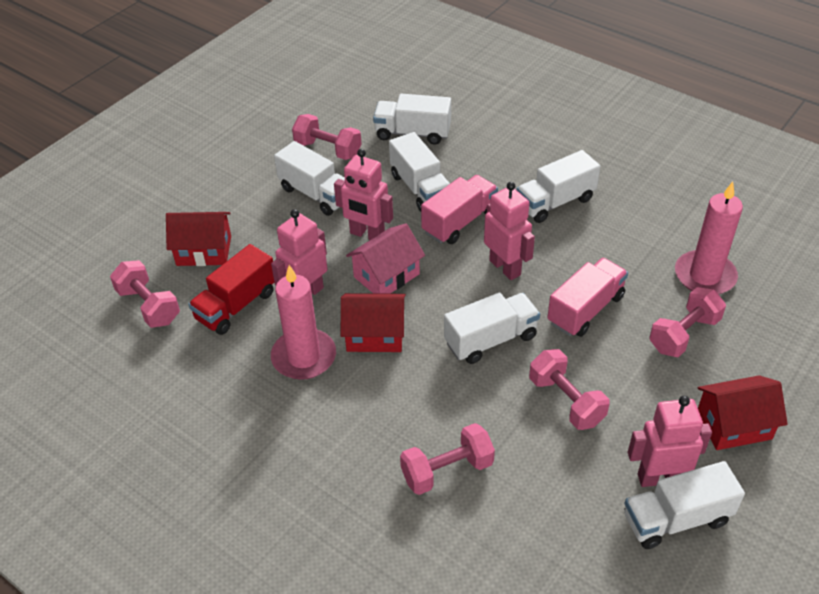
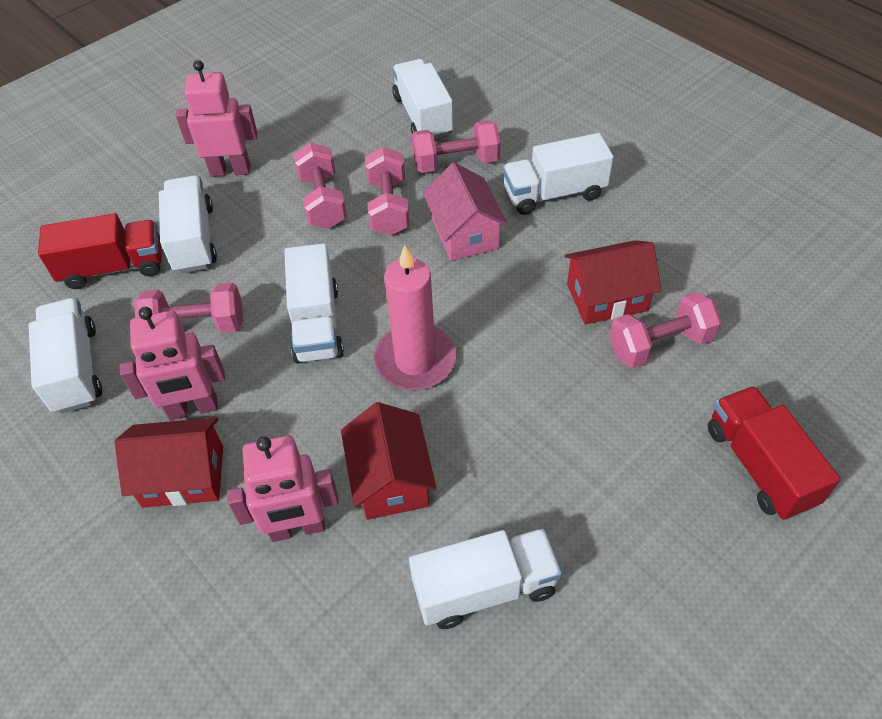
pink candle: [271,265,336,380] [675,182,743,294] = 2 -> [374,245,457,390] = 1
pink robot: [271,209,327,295] [334,149,393,240] [484,182,535,280] [628,396,712,487] = 4 -> [120,307,225,420] [176,60,258,177] [227,436,339,542] = 3
pink truck: [421,175,498,244] [547,258,628,337] = 2 -> none = 0
red truck: [188,244,274,335] = 1 -> [38,213,162,289] [708,386,841,520] = 2

